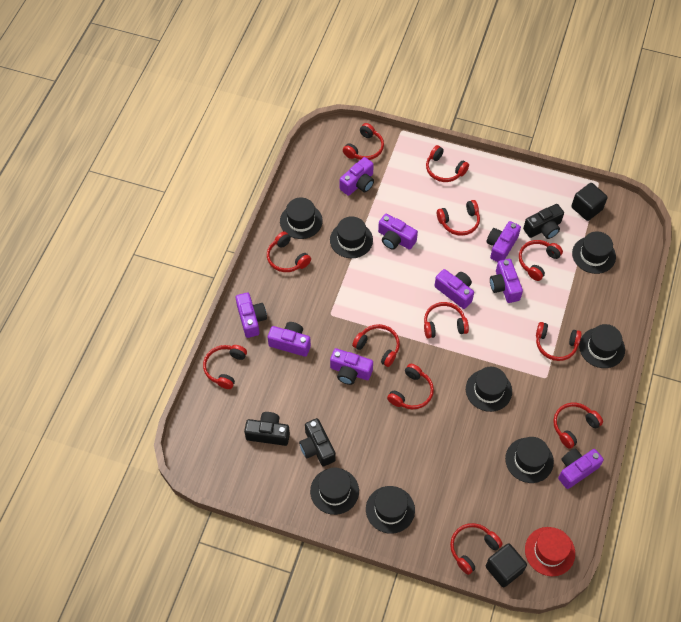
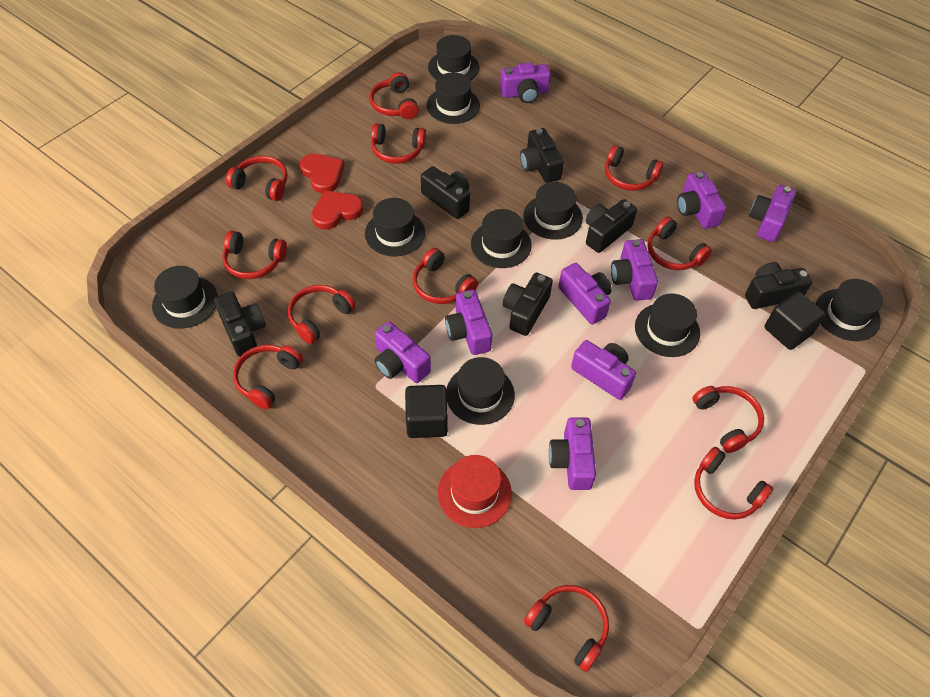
black camera: [244,412,290,446] [299,418,336,466] [523,204,564,239] = 3 -> [214,292,266,357] [421,166,470,219] [503,273,553,336] [520,128,564,183] [586,199,637,253] [745,262,812,309] = 6
black hat: [280,198,323,239] [310,468,359,515] [330,216,373,258] [366,486,415,534] [466,367,512,412] [505,437,554,483] [572,231,616,274] [579,324,625,368] = 8 -> [152,266,218,329] [365,198,425,256] [426,72,480,124] [428,35,479,81] [446,357,515,425] [471,209,532,268] [523,182,583,240] [635,294,700,357] [815,279,883,341] = 9
red heart: none = 0 -> [300,154,345,193] [311,190,363,230] = 2

